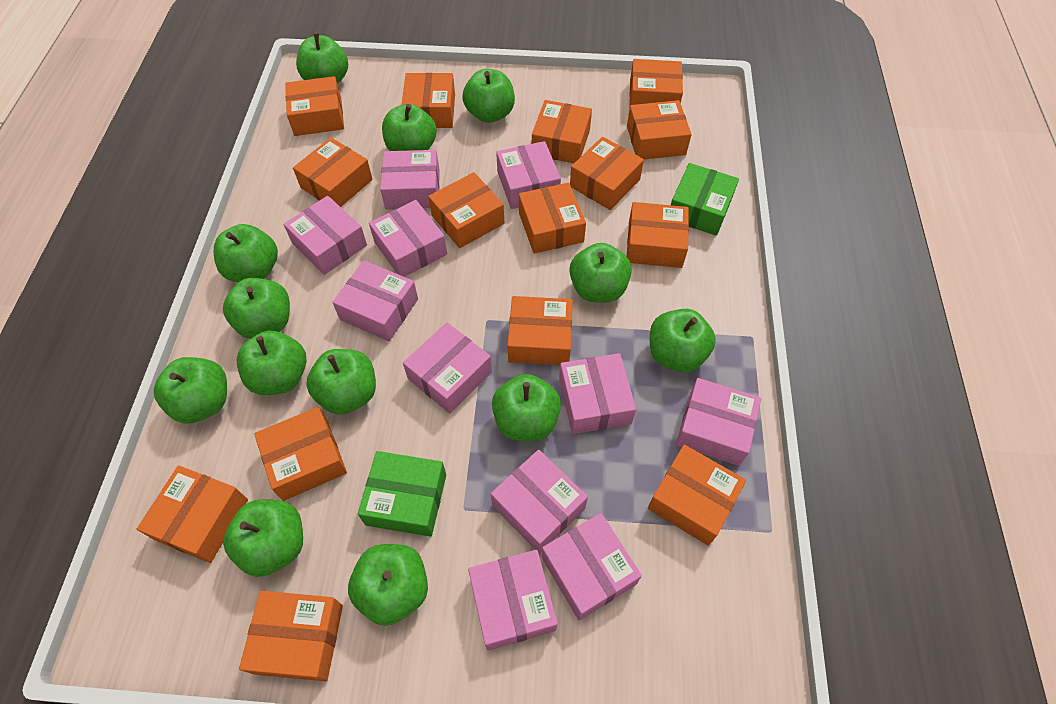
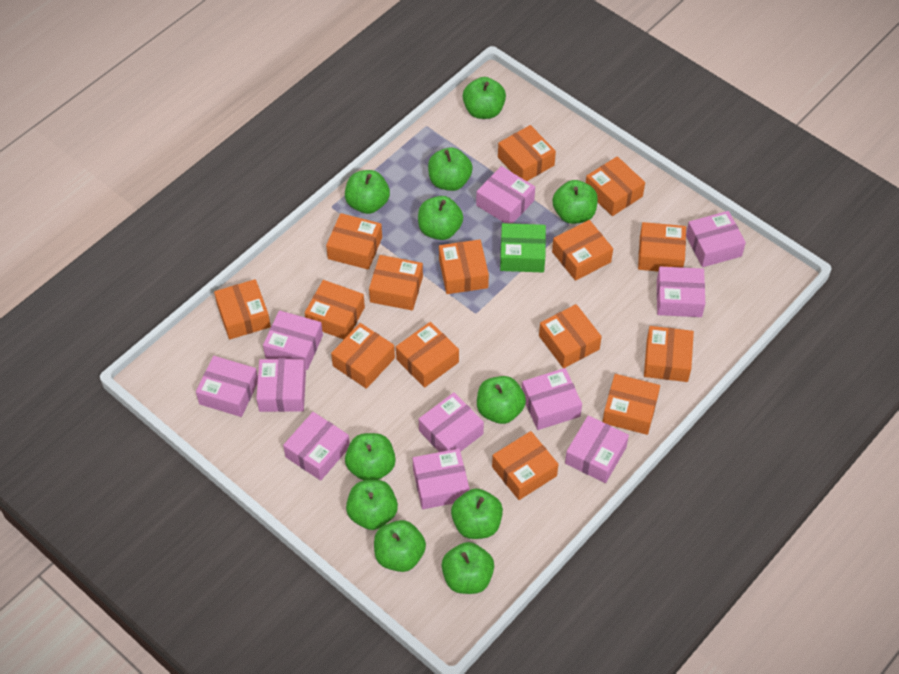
green apple: [154,357,227,424] [214,224,278,283] [223,278,290,339] [223,499,303,577] [237,331,307,395] [296,33,348,84] [306,349,376,415] [348,544,428,626] [382,104,437,151] [462,69,515,123] [492,374,561,441] [570,243,632,303] [650,309,716,372] = 13 -> [345,170,390,214] [345,433,396,481] [346,480,398,530] [374,520,426,572] [418,196,463,240] [428,147,473,191] [442,542,494,594] [451,488,503,539] [463,77,506,119] [477,376,526,424] [552,180,598,224] = 11
green box: [358,451,446,537] [671,163,739,236] = 2 -> [500,223,546,272] = 1

